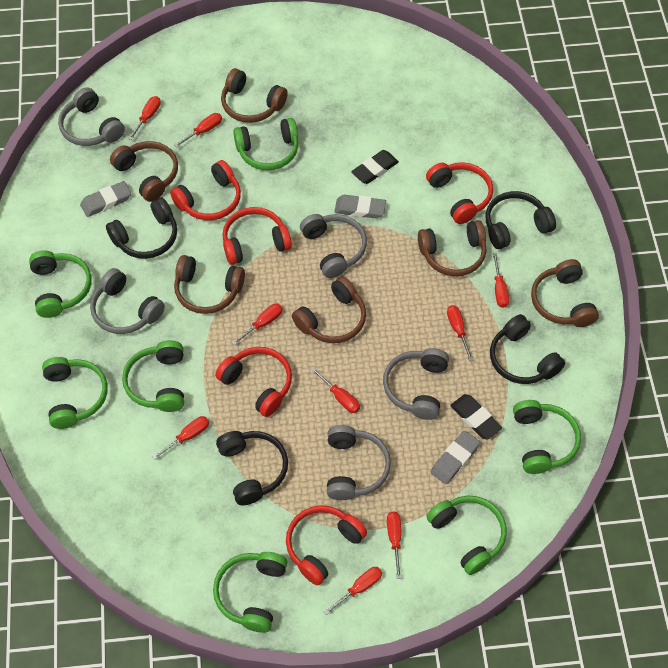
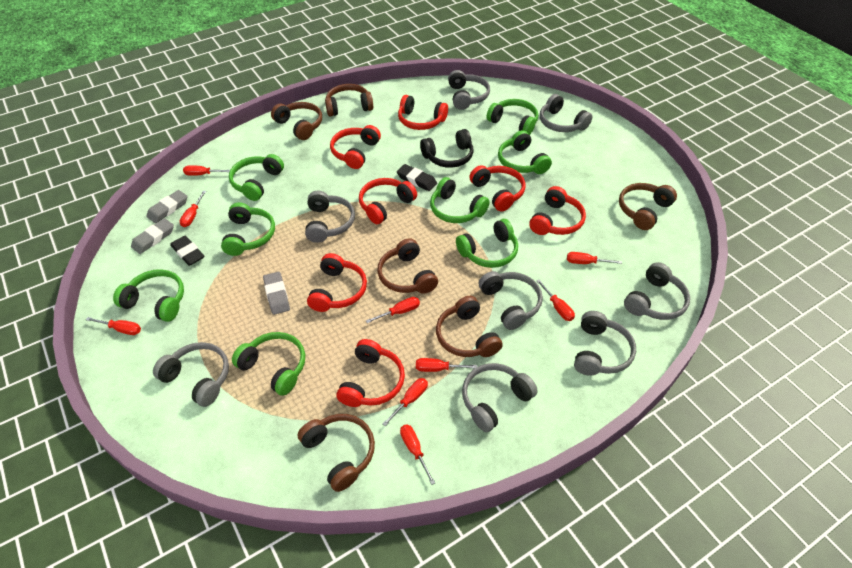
black headphones: [106,197,177,259] [216,431,288,505] [485,191,556,249] [490,314,565,384] = 4 -> [420,129,473,168] = 1
green headphones: [29,250,91,318] [42,357,108,429] [122,340,184,412] [213,552,287,633] [233,118,298,170] [427,495,506,575] [513,400,581,474] = 7 -> [113,269,184,322] [221,202,275,256] [229,154,284,201] [232,332,305,396] [430,177,490,223] [456,219,518,268] [487,99,538,135] [498,130,552,174] = 8
grey headphones: [58,87,125,146] [90,268,165,334] [300,214,367,278] [327,425,391,500] [383,348,449,420] = 5 -> [153,342,229,407] [305,191,355,243] [448,70,490,110] [462,363,538,432] [479,271,543,330] [540,94,592,132] [574,311,636,375] [624,262,690,320] = 8
red headphones: [170,160,241,220] [215,347,292,417] [222,207,292,265] [286,505,367,586] [426,162,493,224] = 5 -> [307,253,367,312] [330,125,381,169] [336,339,405,407] [359,178,417,224] [398,95,448,130] [469,165,526,212] [529,186,586,235] = 7

